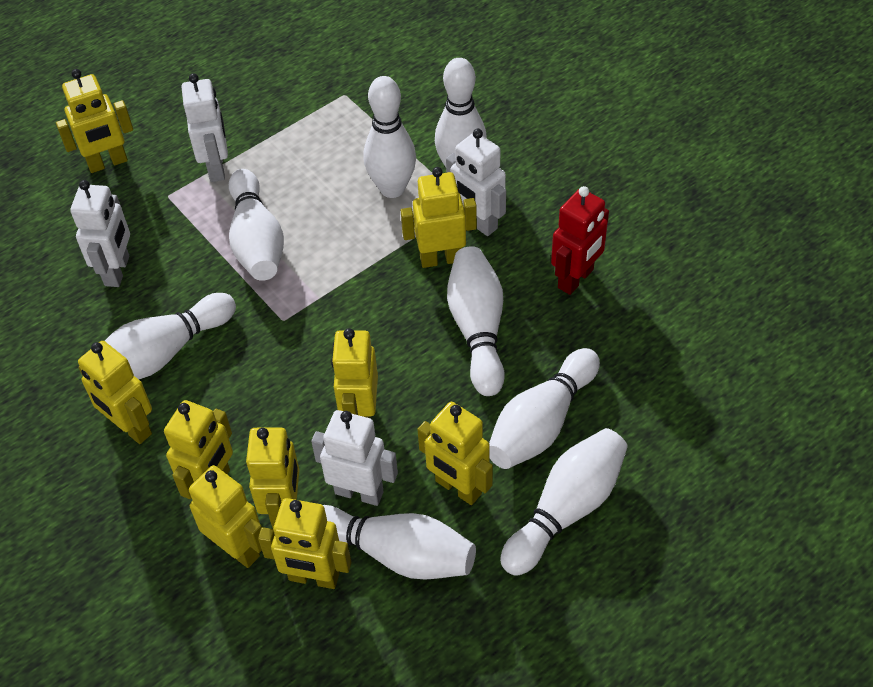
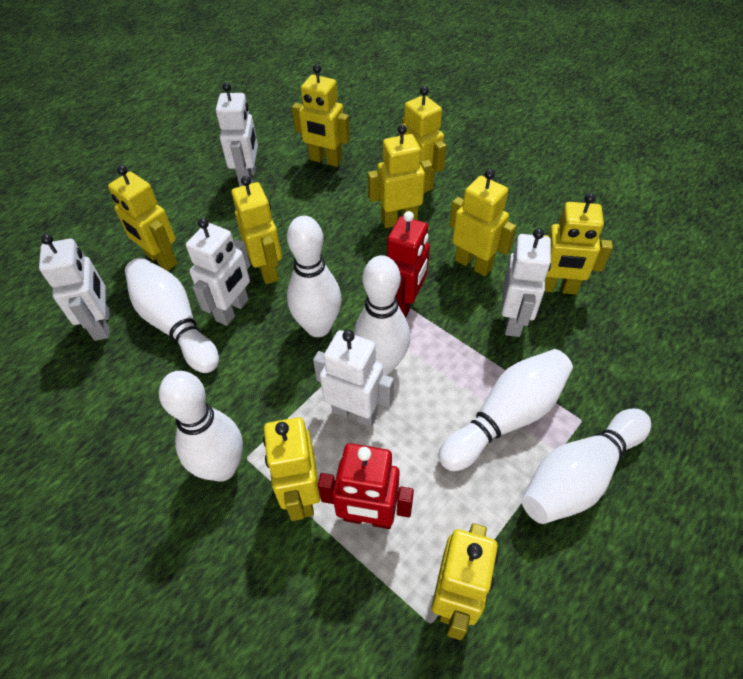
red robot: [551,186,609,295] = 1 -> [318,443,414,529] [387,211,430,318] = 2
white bowling pin: [105,293,236,379] [229,169,284,281] [323,505,476,580] [364,76,416,198] [435,58,487,167] [447,246,505,396] [489,348,600,469] [500,428,628,576] = 8 -> [125,258,219,373] [159,371,243,481] [287,216,342,337] [354,255,410,375] [438,349,573,471] [522,409,651,524] = 6
white robot: [70,180,130,287] [182,73,228,182] [311,410,398,506] [446,129,506,236] = 4 -> [39,234,109,341] [186,218,250,326] [216,82,258,187] [313,330,394,427] [502,228,551,337] = 5

